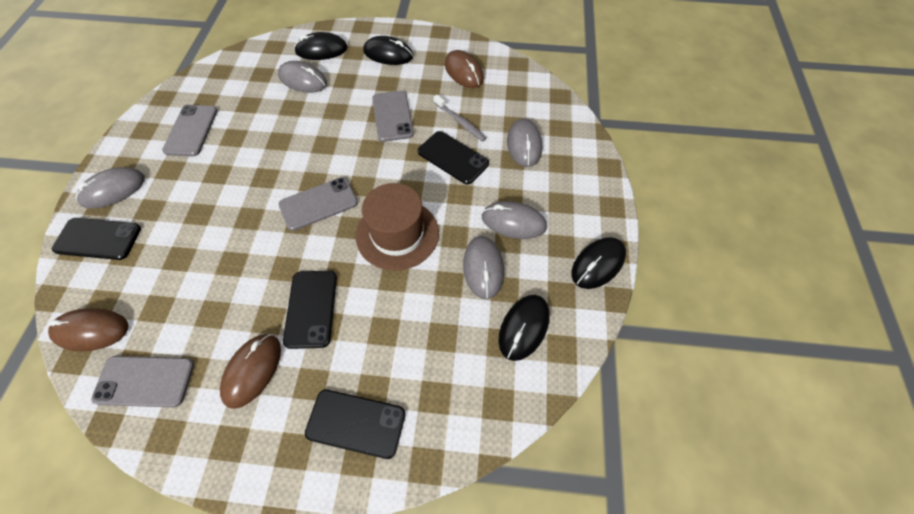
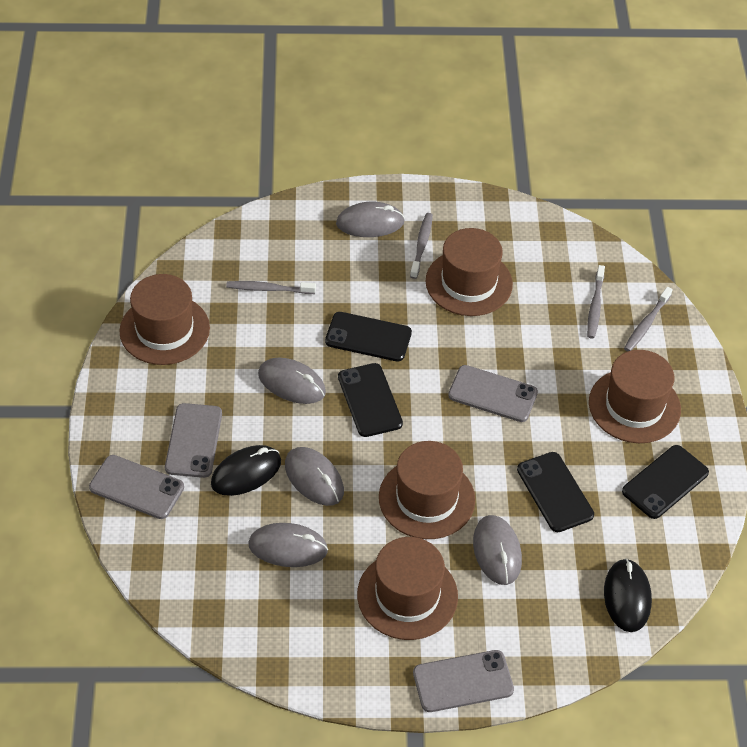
black mouse: [294,32,347,60] [363,36,413,65] [499,295,550,361] [571,237,626,289] = 4 -> [211,445,281,496] [604,558,652,632] = 2
brown hat: [356,183,439,271] = 1 -> [119,274,210,365] [357,537,458,640] [379,441,475,539] [425,228,513,316] [589,350,681,443] = 5
brown mouse: [48,308,128,352] [220,334,281,409] [445,50,484,88] = 3 -> none = 0
grey toothbrush: [433,95,486,142] = 1 -> [226,281,316,294] [410,213,433,279] [587,265,605,339] [624,287,673,351] = 4

